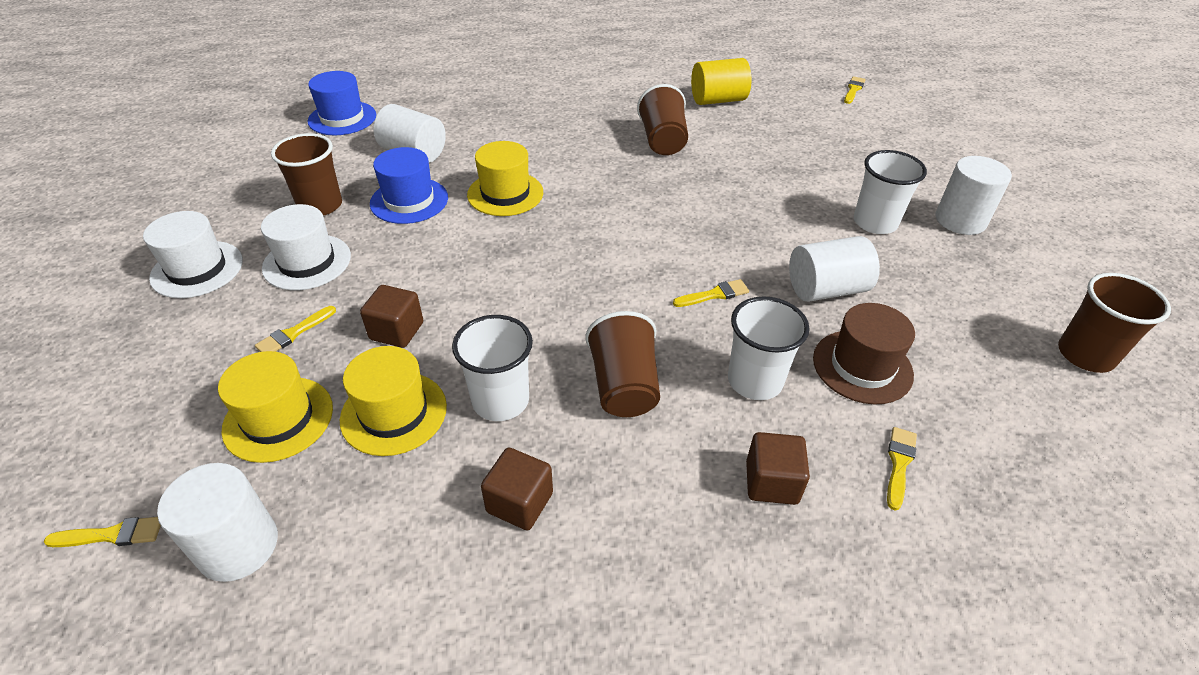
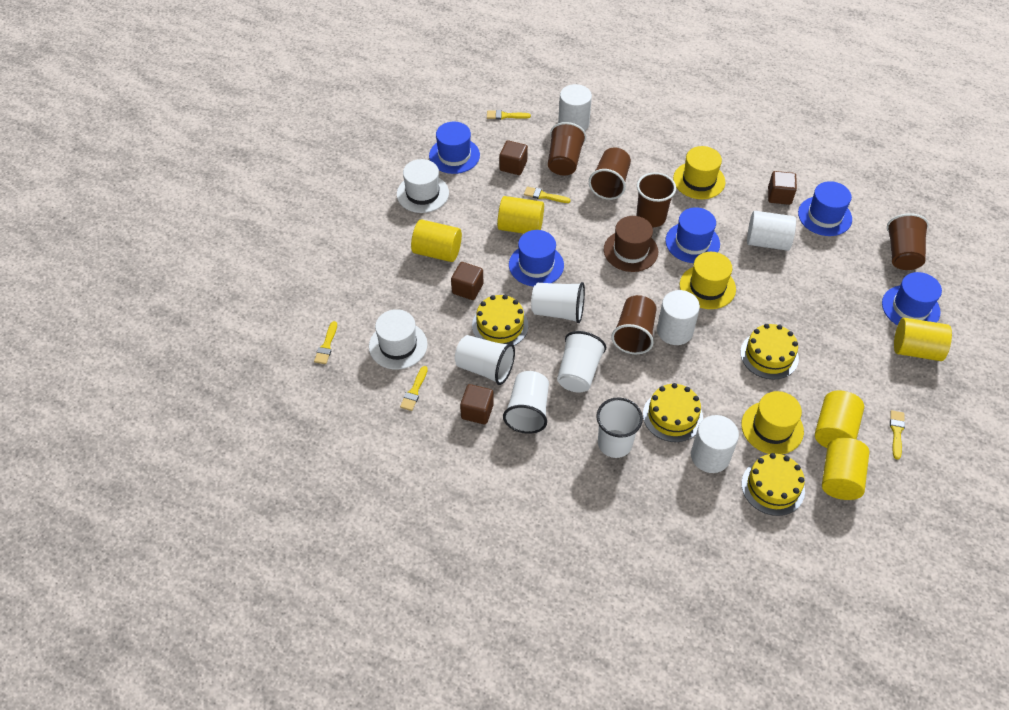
blue hat: [308,71,376,135] [370,147,448,224] = 2 -> [429,122,480,174] [509,230,564,286] [665,207,720,263] [798,181,852,236] [882,272,942,325] = 5
brown cube: [360,285,423,348] [481,448,553,530] [746,432,810,505] = 3 -> [451,262,483,300] [460,384,494,424] [499,140,528,175] [768,171,797,205] = 4
brown cup: [271,133,342,216] [585,311,660,417] [637,84,688,155] [1058,273,1171,373] = 4 -> [548,122,586,176] [589,147,631,200] [611,295,657,354] [637,172,676,227] [887,213,929,270] = 5
white cup: [452,315,533,421] [728,296,810,400] [854,150,927,234] = 3 -> [455,335,515,385] [503,371,549,434] [531,282,585,323] [557,331,606,393] [596,397,643,458] = 5
yellow cake: none = 0 -> [472,294,528,346] [643,383,703,442] [740,324,799,380] [742,453,805,516] = 4
yellow cylinder: [691,58,751,105] = 1 -> [411,219,462,262] [497,196,544,234] [815,390,864,448] [822,438,870,500] [894,318,952,361] = 5

